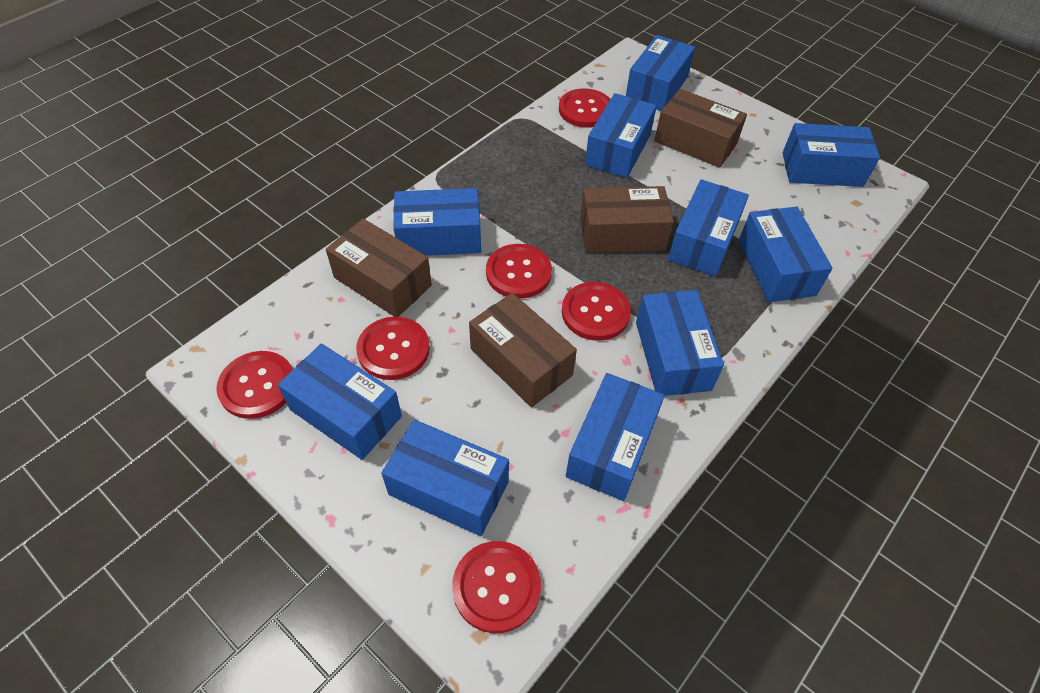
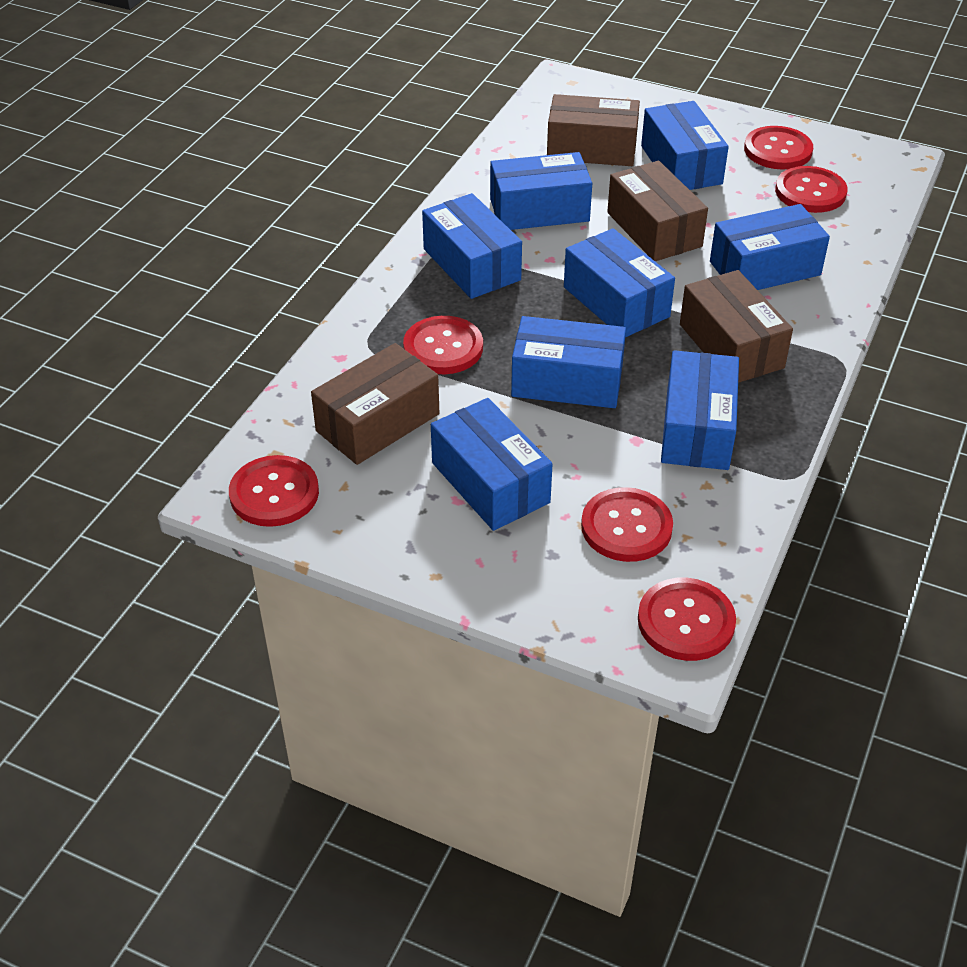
blue box: [278,344,402,460] [381,420,509,536] [393,188,481,256] [566,373,665,501] [585,93,657,178] [626,35,695,111] [636,290,724,396] [668,179,749,277] [739,207,833,302] [783,123,880,187] = 10 -> [422,193,522,299] [431,398,553,531] [490,152,592,230] [511,316,626,408] [564,228,675,337] [641,101,729,190] [661,350,739,470] [710,204,830,290] = 8

